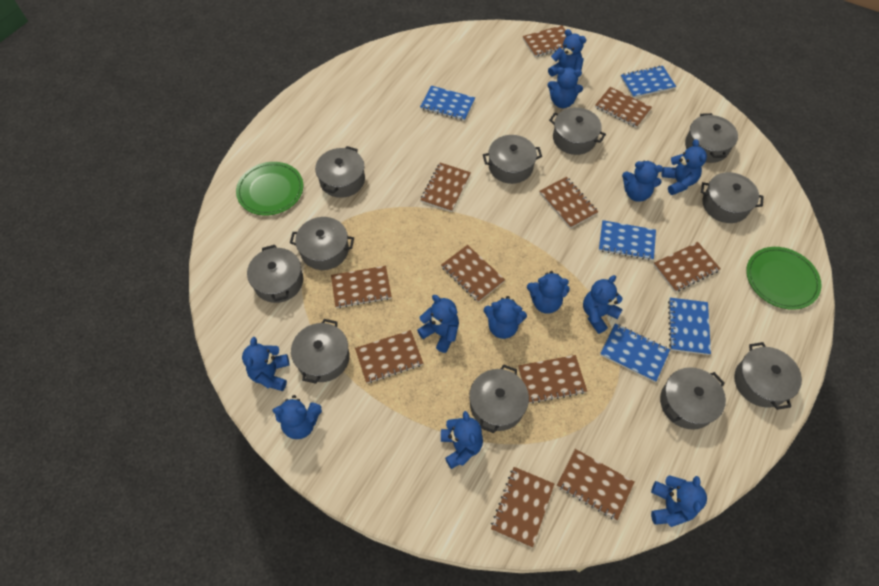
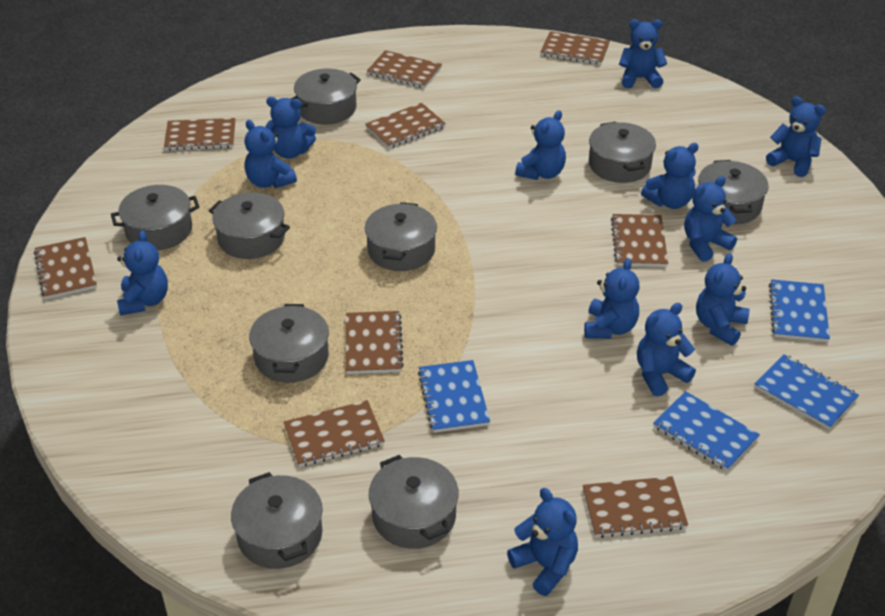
blue notebook: [420,86,475,121] [599,220,656,261] [600,323,670,382] [621,65,676,98] [668,298,711,355] = 5 -> [418,360,490,433] [653,391,760,471] [754,354,859,430] [769,279,830,342] = 4
brown notebook: [331,266,392,308] [355,330,423,383] [420,163,471,212] [441,245,505,302] [491,467,554,547] [518,355,587,404] [522,25,567,57] [540,177,598,228] [557,449,634,520] [595,87,652,128] [654,242,721,292] = 11 -> [34,237,97,299] [164,118,235,151] [284,400,385,467] [346,311,404,374] [365,103,446,149] [367,50,442,88] [540,31,610,65] [583,476,688,538] [611,214,668,267] = 9
green plate: [236,162,304,215] [746,247,821,310] = 2 -> none = 0
grey pot: [247,245,303,303] [290,217,354,270] [291,319,349,384] [315,146,365,198] [469,364,529,433] [483,135,542,184] [549,107,606,155] [660,367,726,430] [685,113,738,163] [701,172,764,223] [734,342,802,410] = 11 -> [111,185,199,250] [209,193,290,259] [231,472,323,569] [249,304,329,383] [290,69,361,124] [365,202,437,271] [369,455,459,549] [589,122,656,183] [698,160,768,225] = 9

